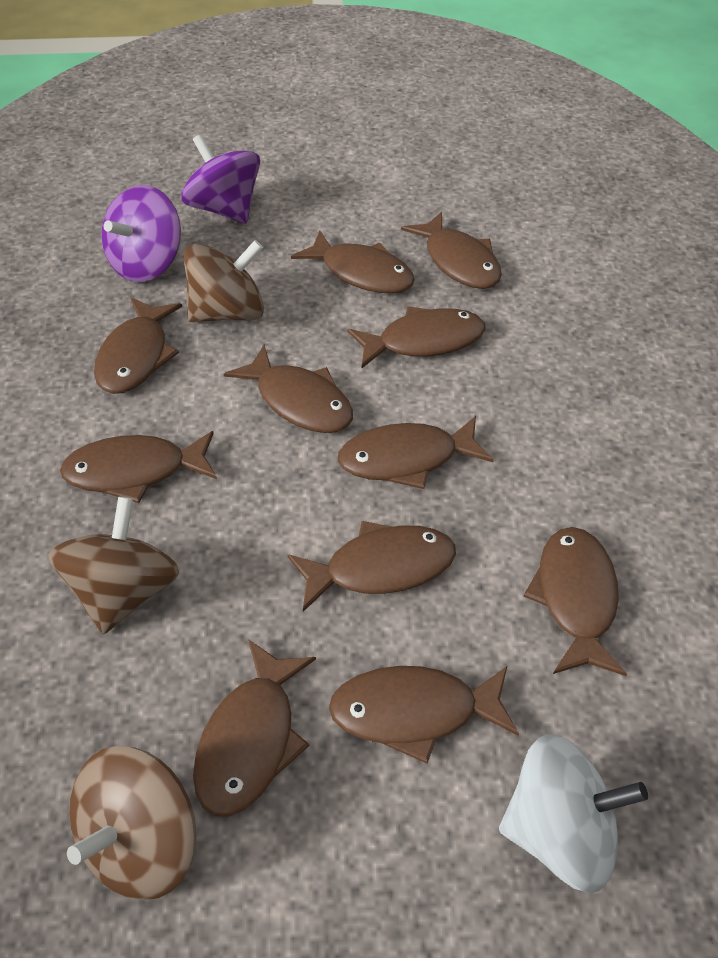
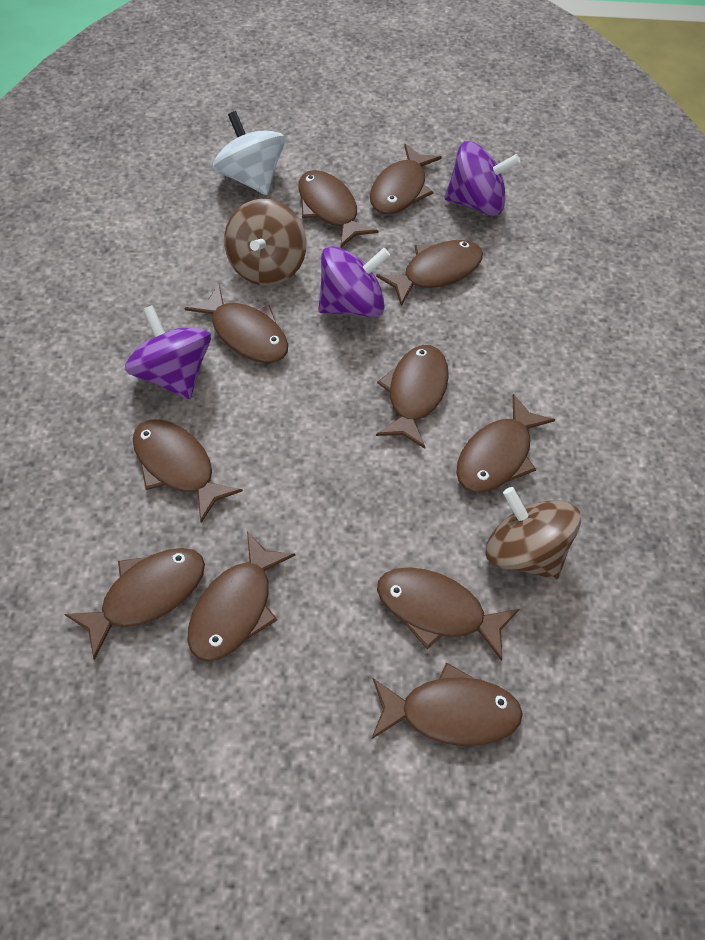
brown spinning top: [48,497,179,634] [67,746,197,900] [184,240,264,322] = 3 -> [224,199,307,286] [486,487,581,580] = 2
purple spinning top: [101,185,181,282] [181,134,260,224] = 2 -> [125,305,211,399] [318,246,390,317] [445,141,520,216] = 3

